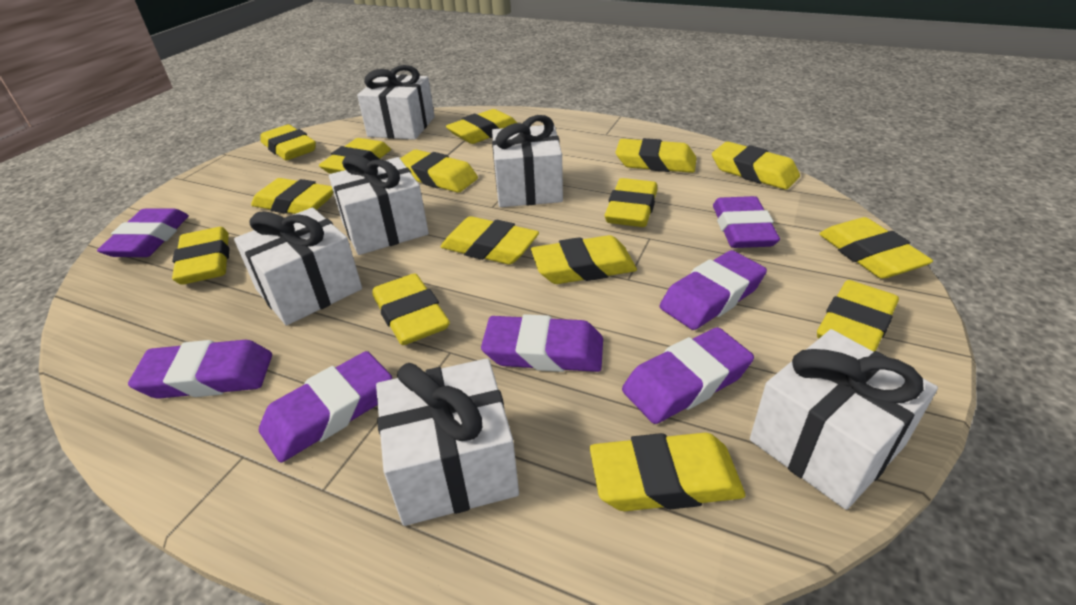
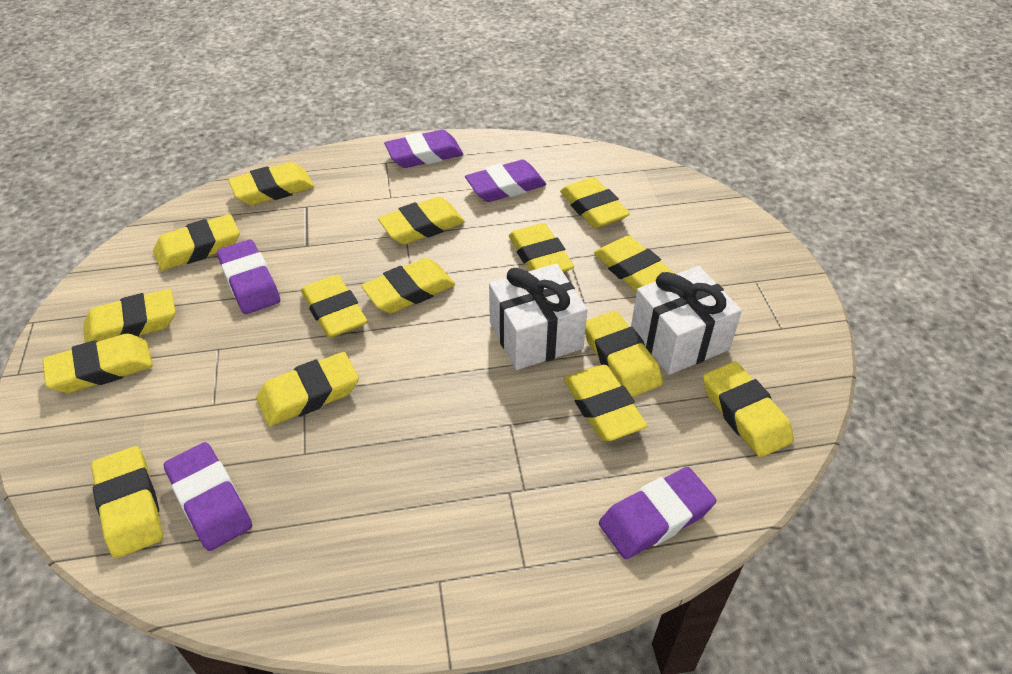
purple eraser: [97,209,189,257] [128,340,272,399] [259,351,392,463] [481,314,603,372] [622,327,754,424] [660,250,767,330] [713,196,780,248] = 7 -> [164,442,252,551] [217,239,280,314] [384,130,463,168] [465,160,546,202] [599,467,716,559] = 5
white gift: [234,207,362,326] [329,154,429,255] [357,65,435,140] [376,358,519,526] [492,115,563,207] [750,329,938,510] = 6 -> [489,264,588,370] [631,266,742,375] = 2

